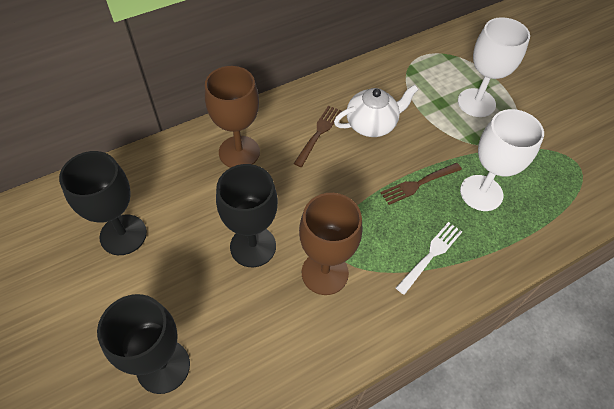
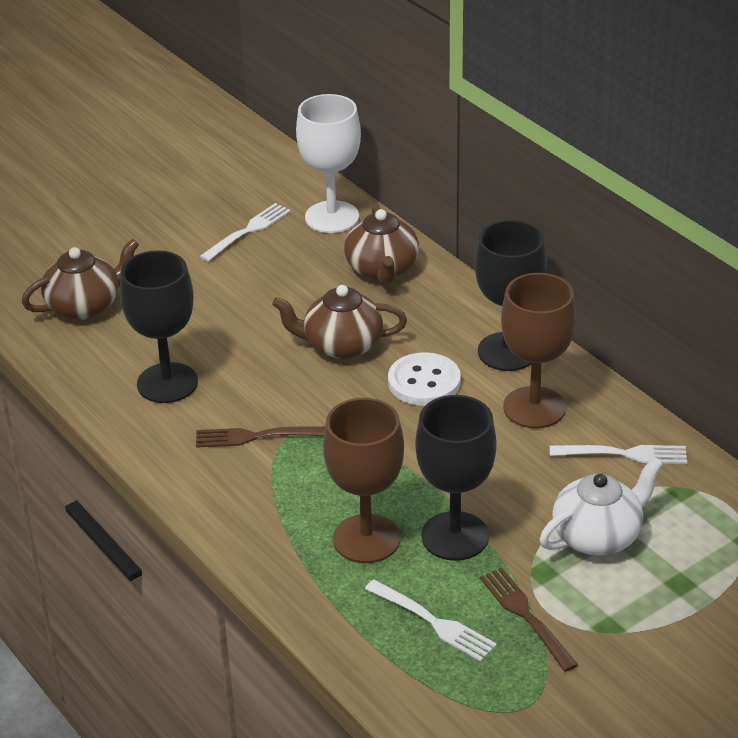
brown teapot: none = 0 -> [22,239,139,320] [272,285,407,359] [344,204,419,284] = 3
white button: none = 0 -> [388,352,461,406] = 1
white fork: [396,222,462,295] = 1 -> [200,203,291,261] [365,579,497,662] [550,445,687,464] = 3
white goblet: [458,17,530,117] [460,109,544,211] = 2 -> [296,94,361,233] = 1

